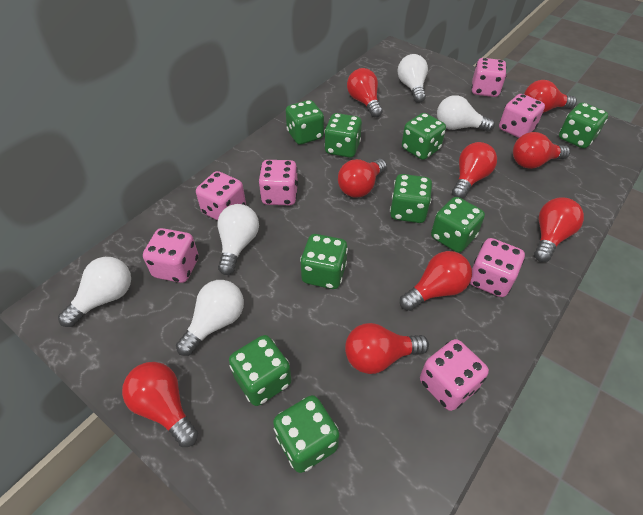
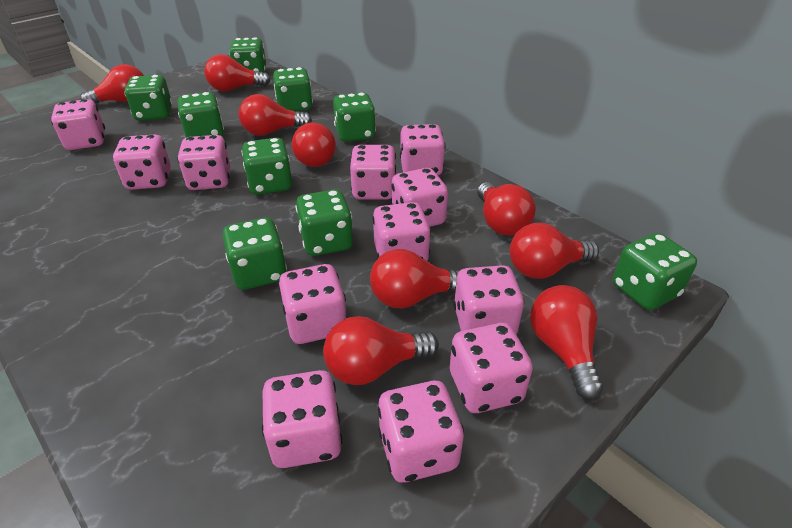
pink dice: [143,228,199,283] [196,171,246,221] [259,160,298,205] [420,339,489,411] [470,238,525,297] [471,58,507,97] [499,94,545,138] = 7 -> [51,99,105,150] [113,134,171,190] [177,135,231,190] [262,370,342,468] [279,264,347,344] [350,145,396,200] [372,202,431,261] [378,381,464,483] [391,168,448,227] [400,124,445,175] [450,323,533,413] [453,265,524,334] = 12
white light bulb: [58,257,131,327] [176,280,244,356] [217,204,259,275] [397,54,428,103] [437,95,495,132] = 5 -> none = 0

